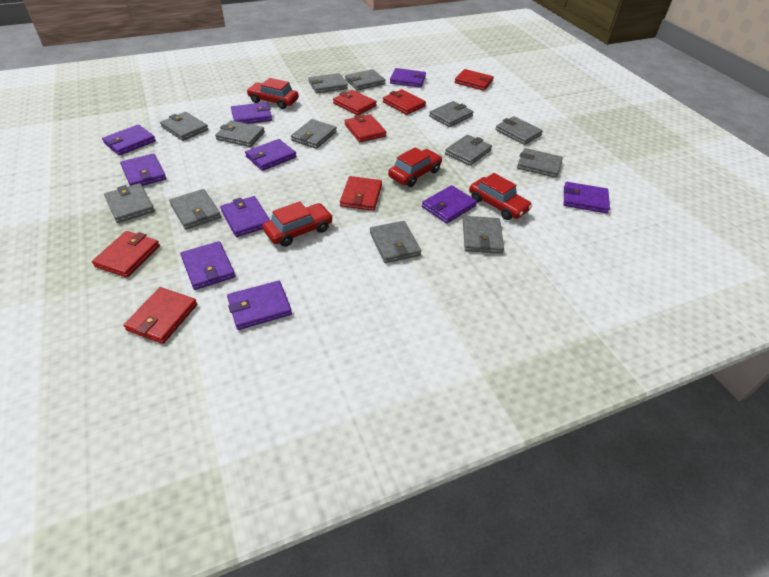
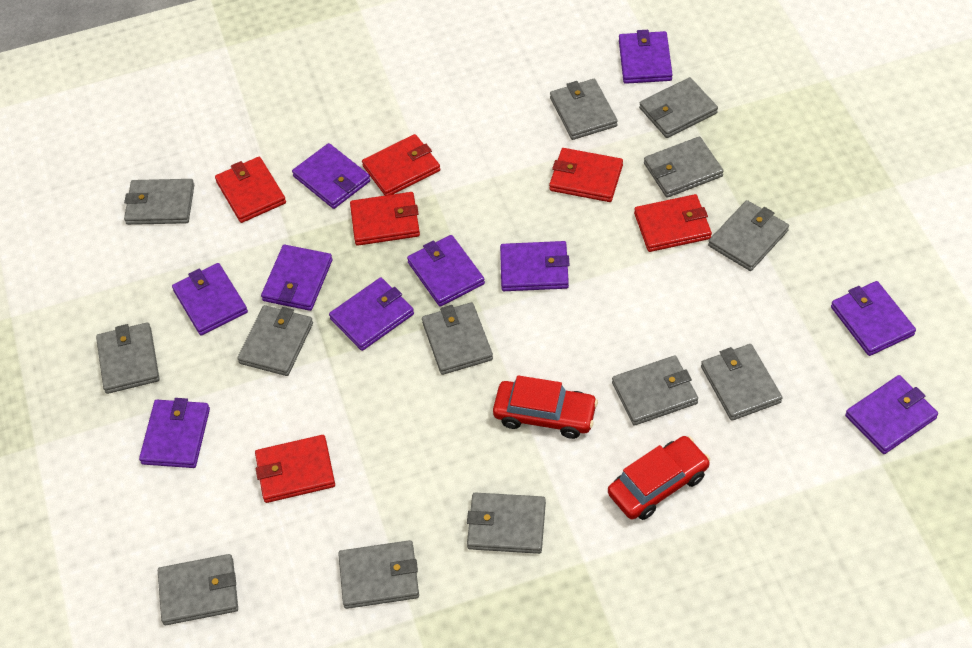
red car: [247,78,299,109] [263,201,333,247] [388,147,442,187] [469,173,532,220] = 4 -> [493,375,598,439] [608,436,710,520] = 2
red wallet: [92,231,160,278] [124,287,197,344] [333,90,377,115] [340,176,382,211] [345,114,386,142] [383,89,426,115] [455,69,494,91] = 7 -> [215,157,286,223] [255,435,335,503] [350,192,420,246] [362,134,440,196] [549,148,623,202] [634,194,712,252] = 6

